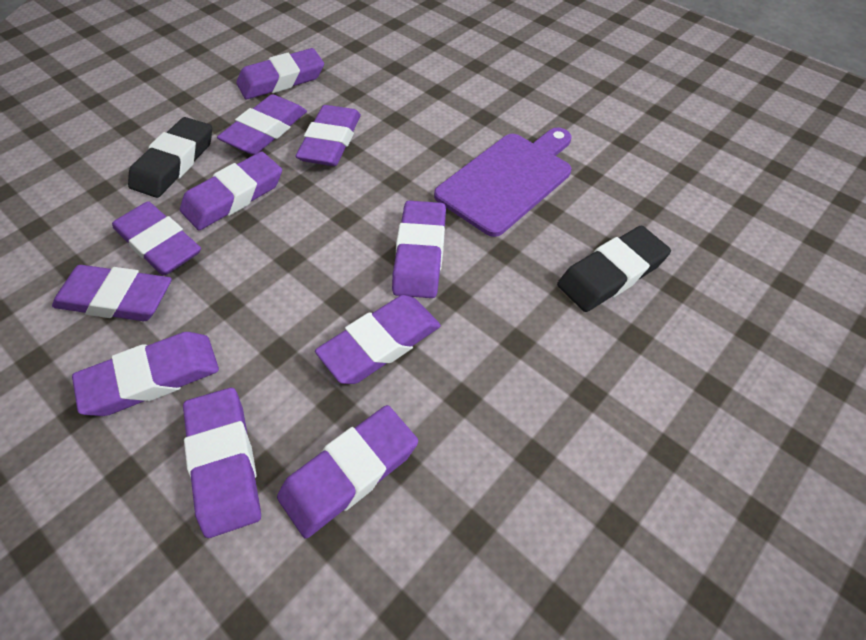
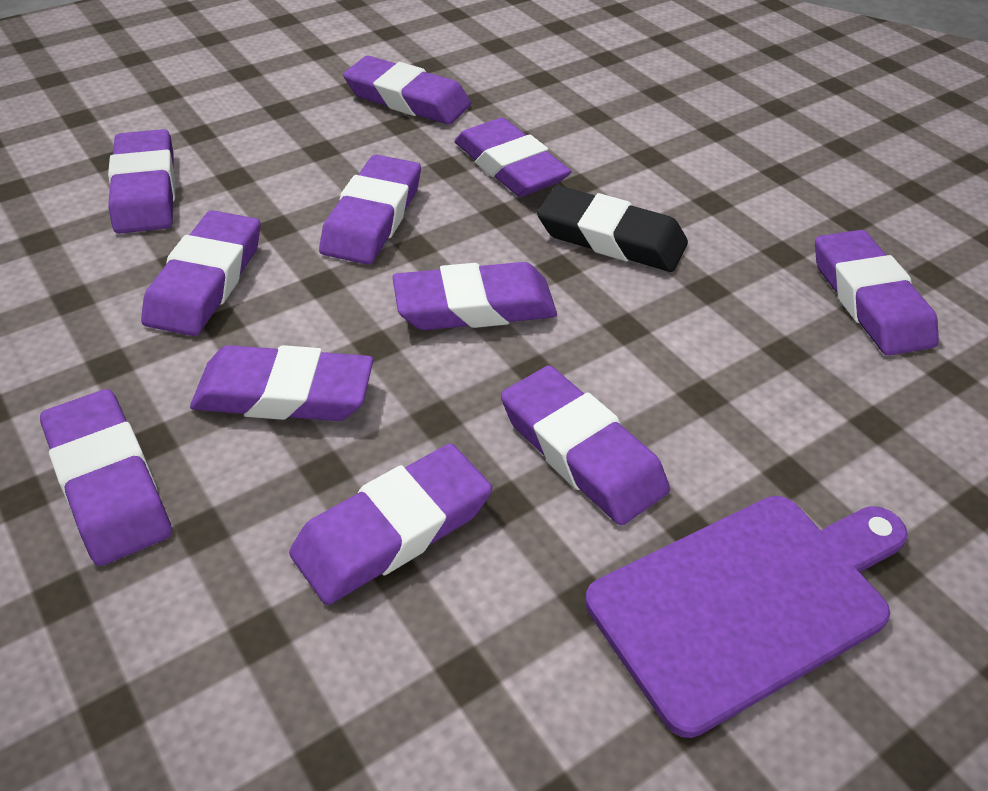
black eraser: [128,117,212,198] [557,226,671,312] = 2 -> [537,185,688,272] = 1

